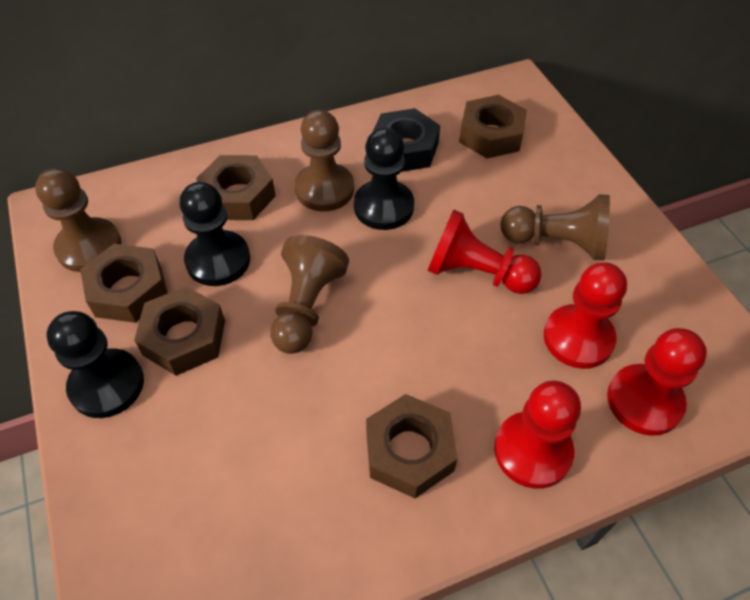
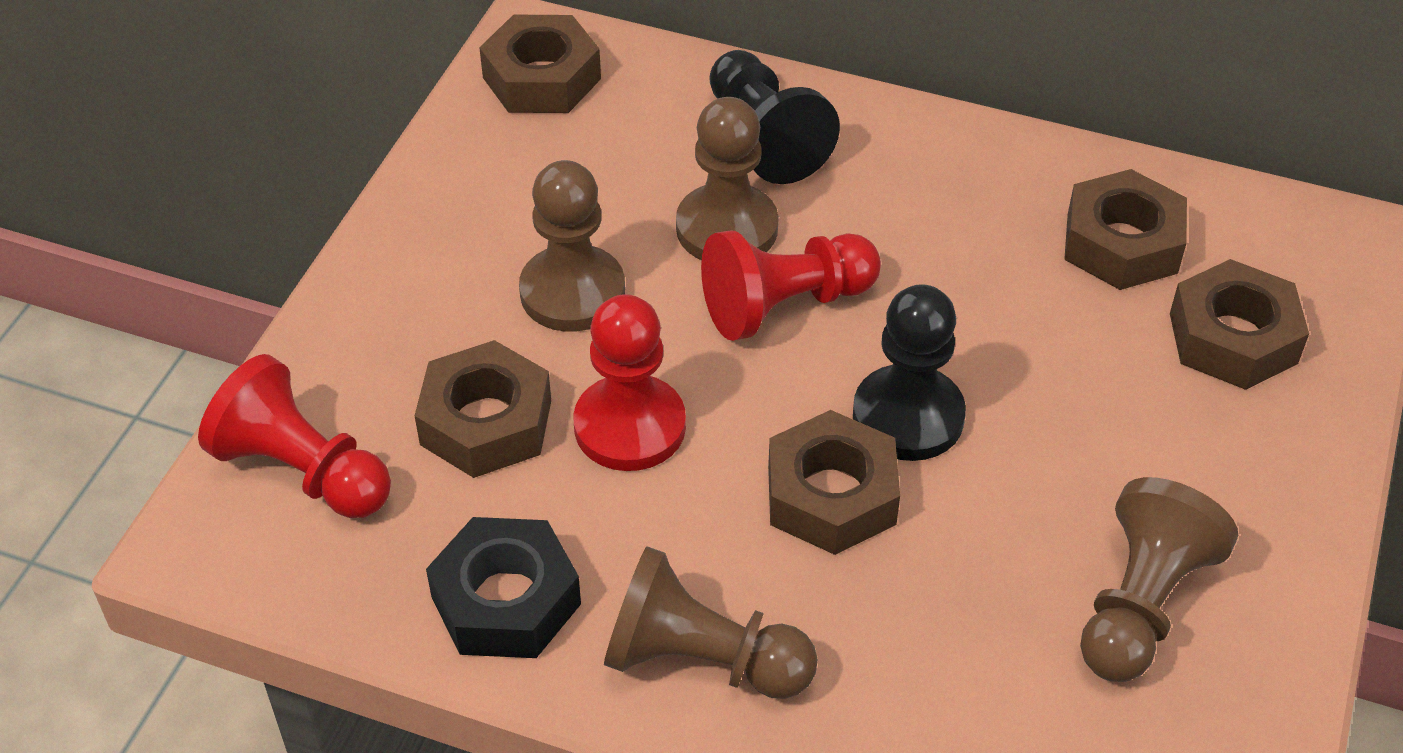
black pawn: [46,311,144,418] [180,182,250,286] [354,128,414,230] = 3 -> [709,50,840,184] [853,284,966,461] = 2
red pawn: [427,210,542,294] [494,381,581,489] [544,262,627,369] [607,328,707,436] = 4 -> [198,354,391,518] [573,294,686,471] [701,230,881,341] = 3

